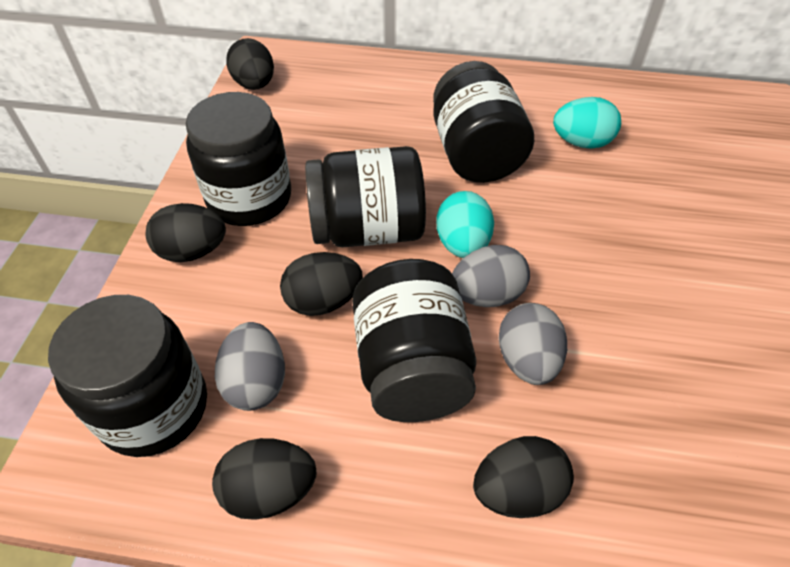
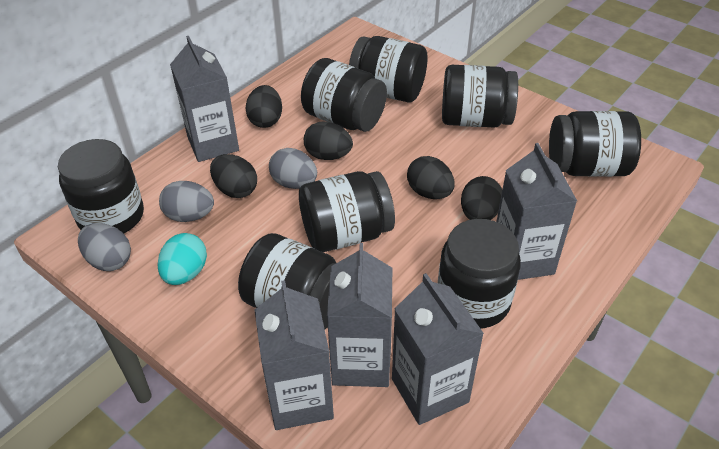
black jar: [48,295,207,457] [186,92,291,226] [305,146,426,247] [352,259,476,422] [433,61,534,183] = 5 -> [58,139,144,234] [238,233,336,329] [299,171,395,252] [301,58,387,132] [349,36,428,102] [438,219,521,329] [442,65,518,128] [549,111,641,177] = 8
grey carton: none = 0 -> [170,36,239,162] [254,280,334,430] [327,243,392,387] [392,273,484,425] [496,143,577,280] = 5
turquoise egg: [436,191,494,258] [553,97,621,148] = 2 -> [157,233,207,285] = 1

